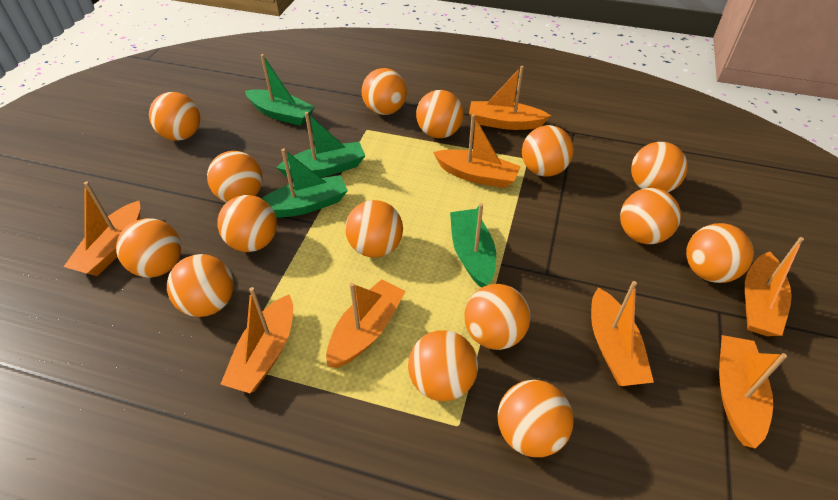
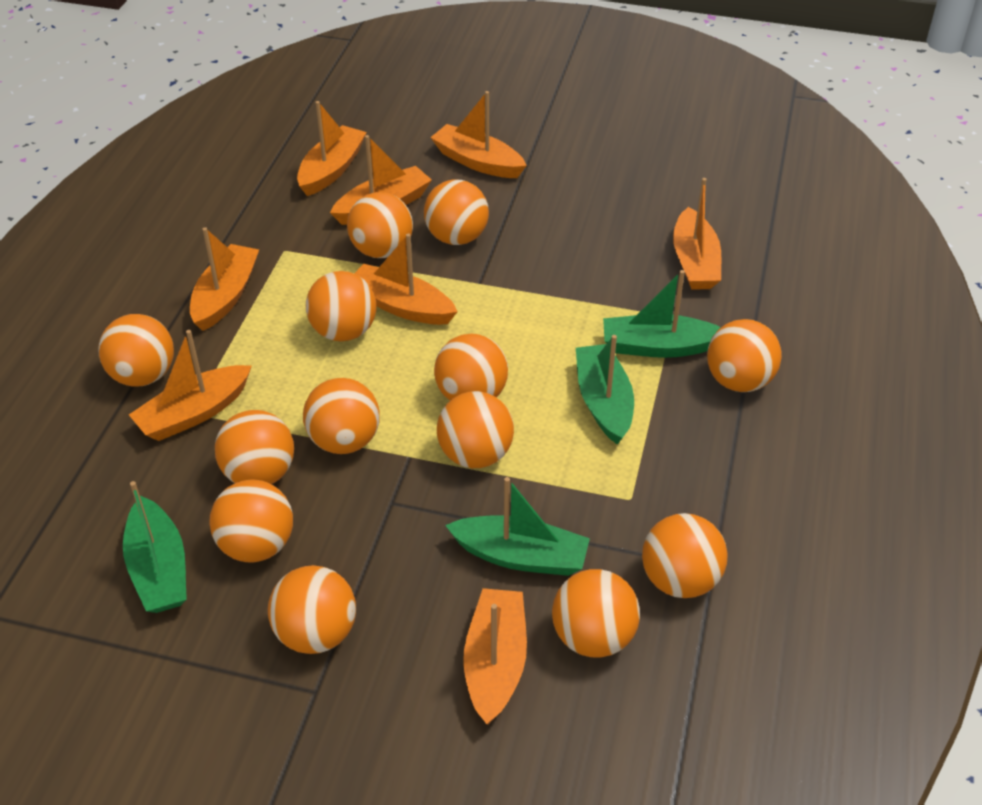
orange ball: [116,218,182,278] [149,92,200,141] [167,254,234,317] [207,151,263,202] [218,195,277,252] [345,200,403,258] [362,68,407,115] [408,330,478,401] [416,90,463,138] [464,284,531,350] [497,380,574,457] [522,125,574,177] [620,188,681,244] [631,142,688,192] [686,223,754,283] = 15 -> [98,314,174,386] [209,480,293,562] [215,410,294,484] [268,565,356,654] [303,378,380,454] [306,271,377,341] [347,192,413,258] [424,180,489,245] [434,334,508,400] [437,391,514,468] [552,569,640,657] [642,513,728,598] [707,319,782,392] = 13

